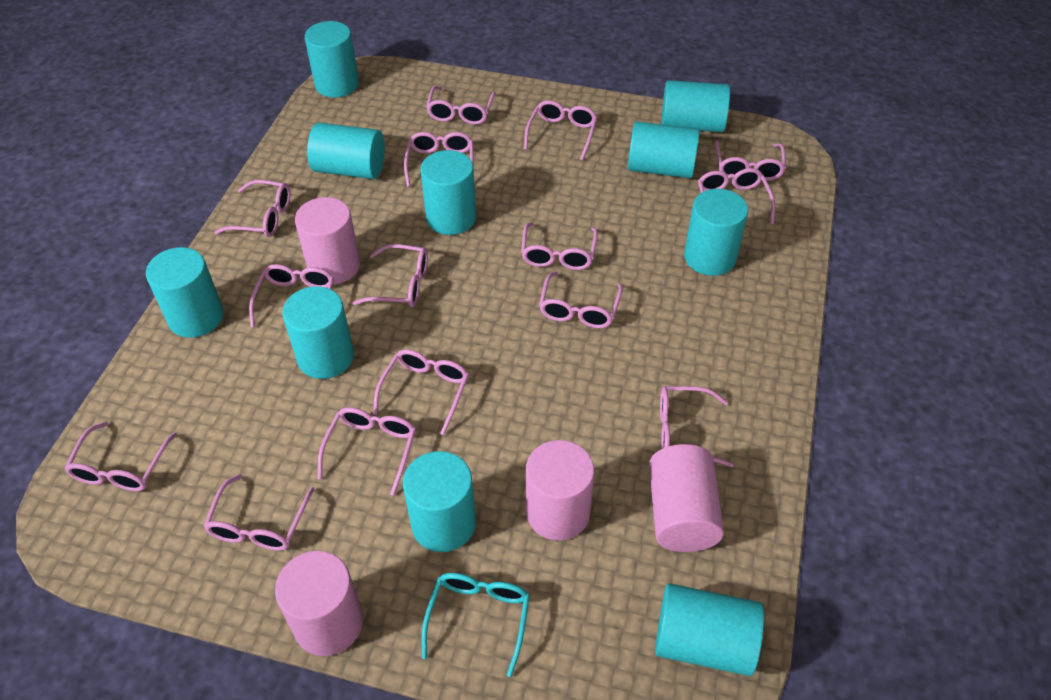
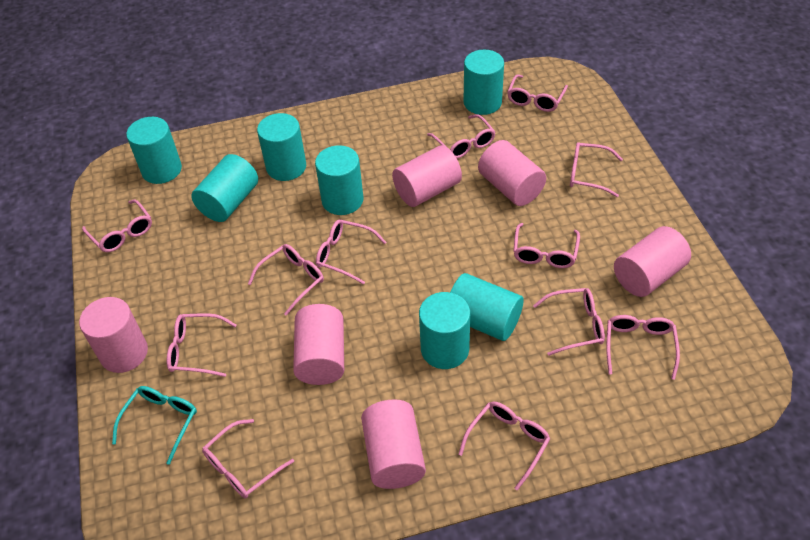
pink cylinder: [275,551,363,656] [295,197,360,285] [526,440,594,541] [649,444,724,552] = 4 -> [79,297,148,373] [293,304,344,385] [361,399,426,489] [392,145,462,207] [478,140,546,206] [614,226,691,297] = 6
pink glasses: [64,422,177,491] [204,474,315,551] [214,180,290,237] [249,264,334,328] [318,407,416,495] [353,244,428,307] [373,349,469,435] [404,132,474,187] [426,86,496,125] [521,222,598,270] [524,100,597,160] [539,272,623,328] [660,386,734,467] [698,168,775,224] [715,140,786,180] = 15 -> [82,199,152,252] [167,313,237,377] [202,419,294,499] [248,244,324,316] [316,220,386,284] [427,114,495,159] [458,402,550,491] [507,74,568,112] [513,223,580,268] [533,288,605,356] [570,142,623,197] [606,315,680,380] = 12
turquoise cylinder: [146,247,223,338] [282,286,354,379] [305,21,359,98] [307,122,385,179] [403,451,476,552] [421,150,476,235] [628,121,700,178] [655,583,764,676] [661,80,730,132] [684,189,748,276] = 10 -> [126,117,182,184] [191,154,258,222] [257,113,306,181] [315,145,363,215] [419,292,470,369] [450,273,524,341] [464,50,504,115] = 7

